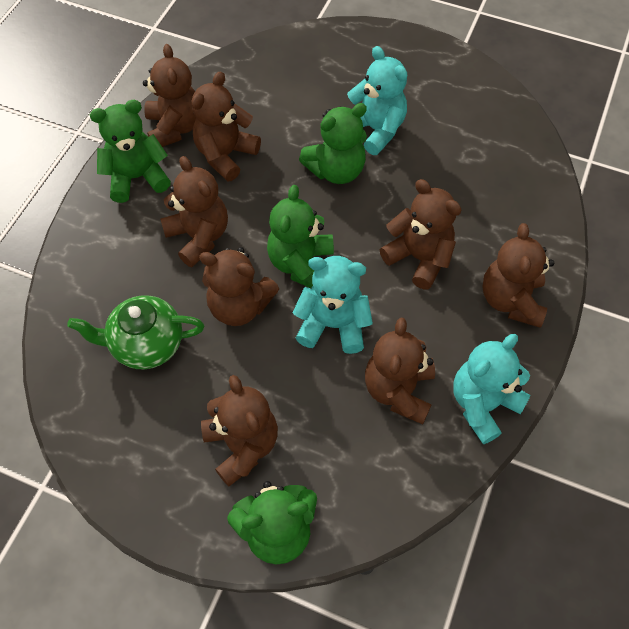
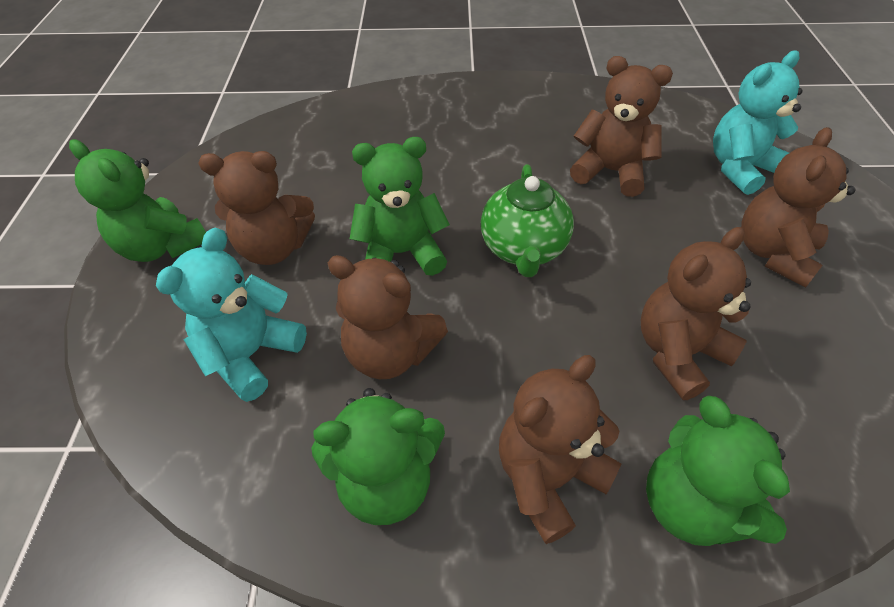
brown teddy bear: [143,44,196,147] [160,156,228,267] [191,71,261,181] [199,247,279,326] [201,375,278,487] [365,317,435,424] [380,179,461,289] [482,223,554,328] = 8 -> [198,151,315,265] [328,255,448,379] [499,355,622,544] [570,56,673,197] [641,227,751,400] [741,127,856,287] = 6
turquoise teddy bear: [292,256,373,354] [347,46,407,155] [453,334,530,444] = 3 -> [156,228,307,402] [713,50,803,195] = 2

